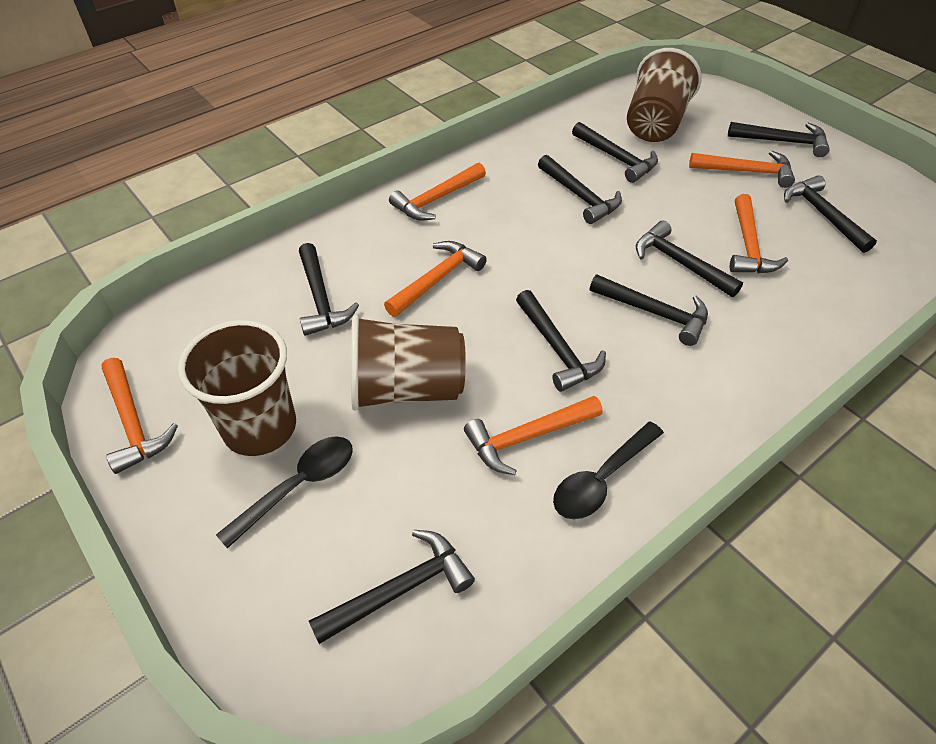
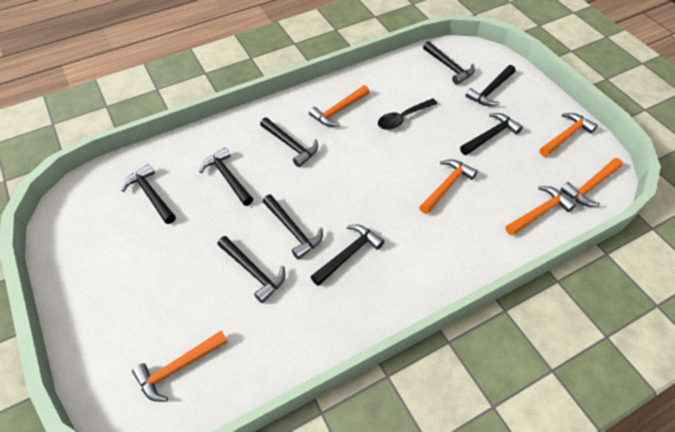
black spoon: [216,436,353,549] [553,421,664,519] = 2 -> [378,98,438,130] = 1
brown cup: [178,320,296,456] [351,315,466,411] [627,48,702,142] = 3 -> none = 0

